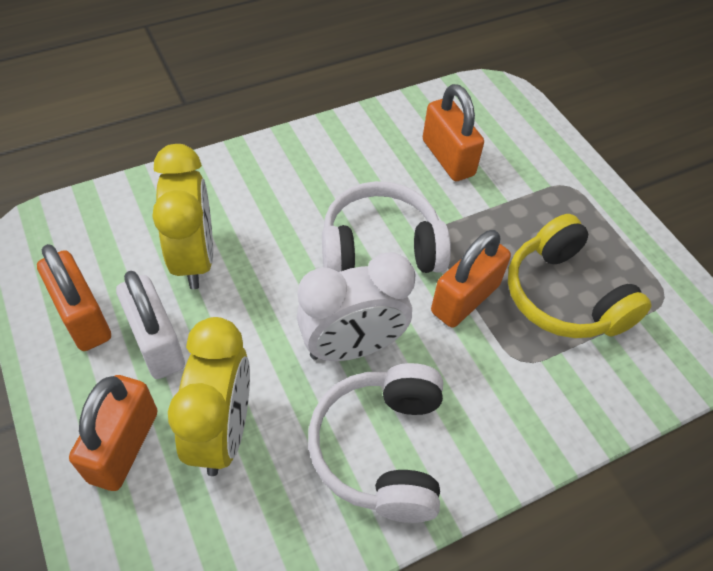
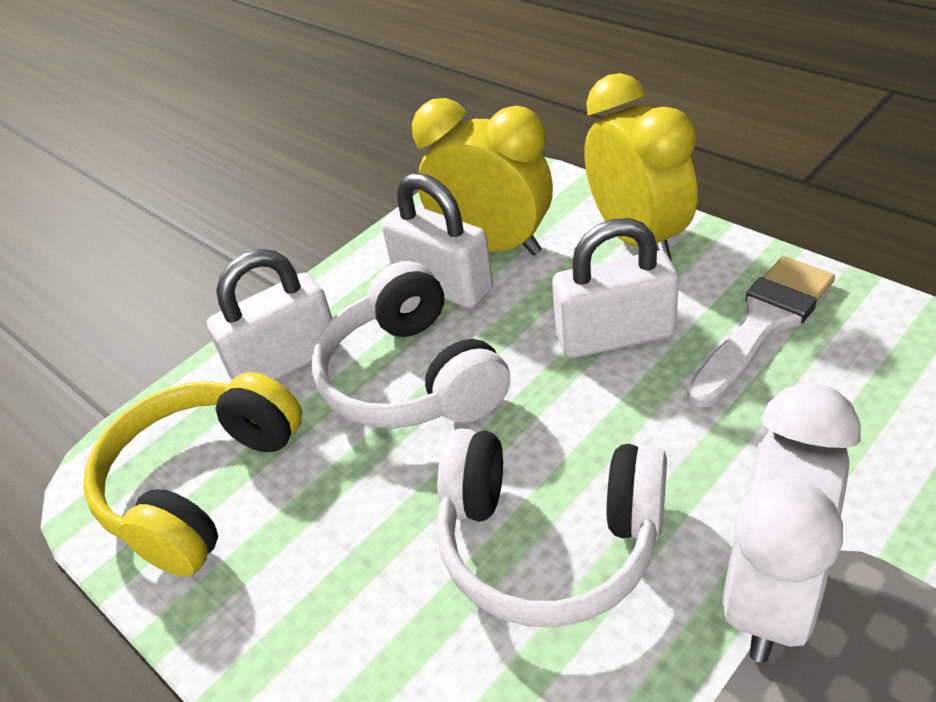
orange padlock: [37,244,111,351] [69,375,158,491] [423,84,484,181] [431,230,511,328] = 4 -> none = 0
white brush: none = 0 -> [687,256,835,407] = 1
white padlock: [116,271,185,379] = 1 -> [207,249,340,381] [382,173,493,308] [552,218,679,358] = 3

